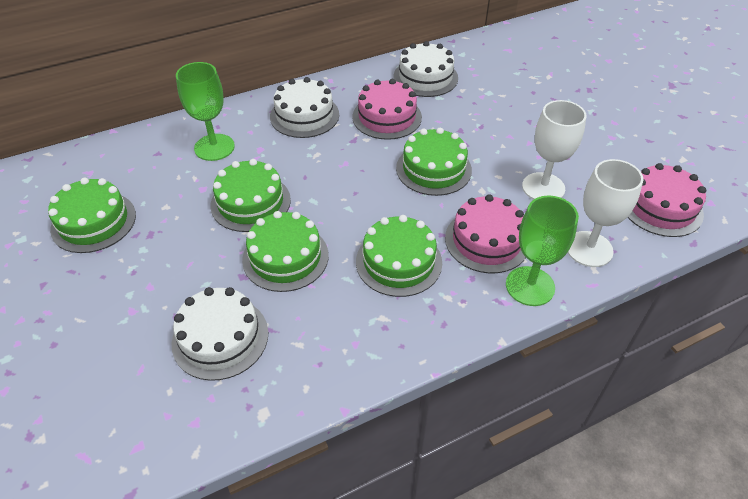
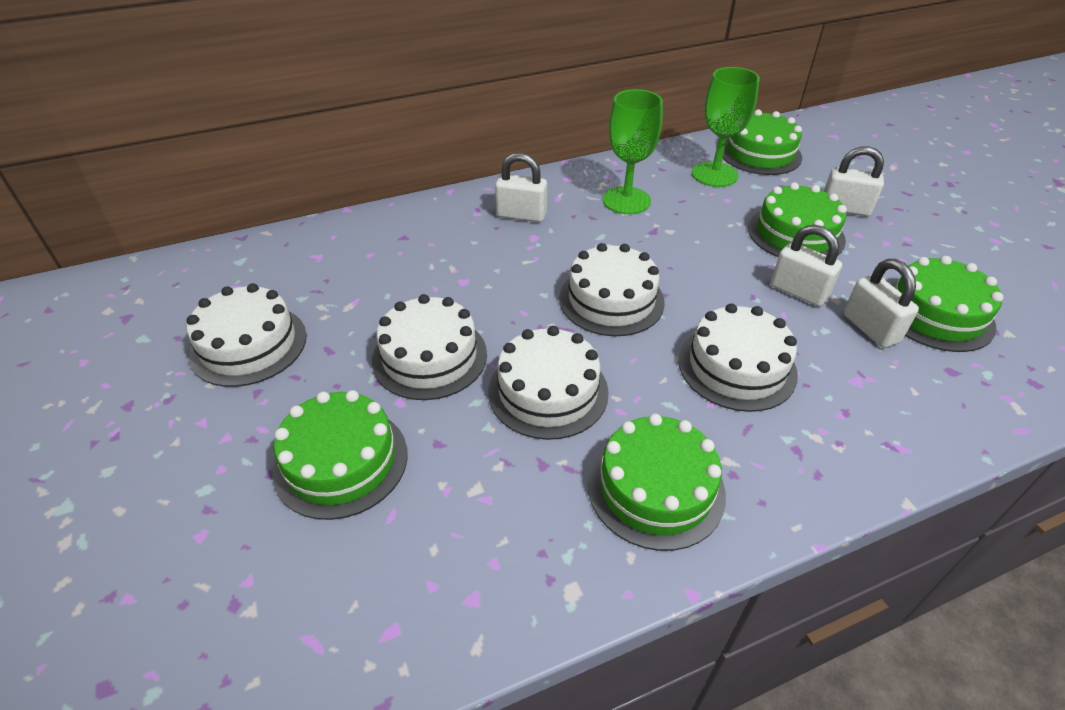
pink cake: [352,79,422,140] [445,194,526,273] [627,163,706,237] = 3 -> none = 0
white cake: [172,287,268,381] [270,77,339,138] [393,41,458,97] = 3 -> [187,283,307,387] [372,294,487,400] [488,326,609,440] [559,243,665,336] [679,303,798,412] = 5
white goblet: [522,100,587,200] [568,159,644,267] = 2 -> none = 0
white padlock: none = 0 -> [495,153,547,222] [771,225,842,306] [824,146,884,216] [844,259,919,348] = 4

